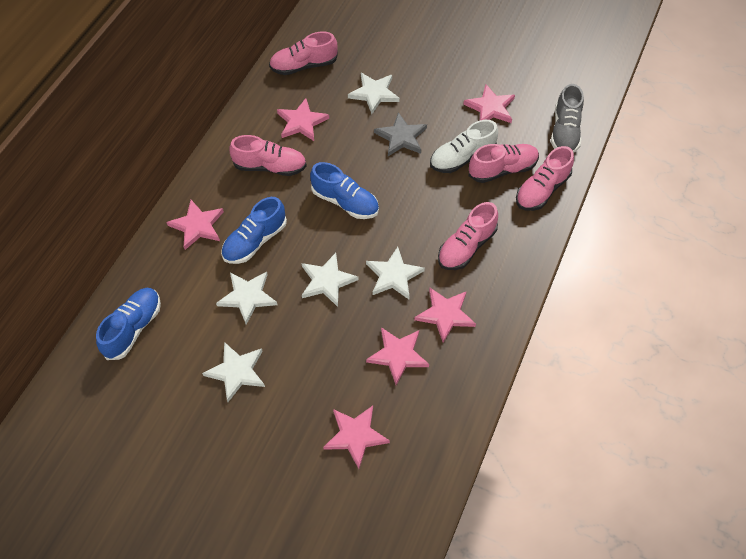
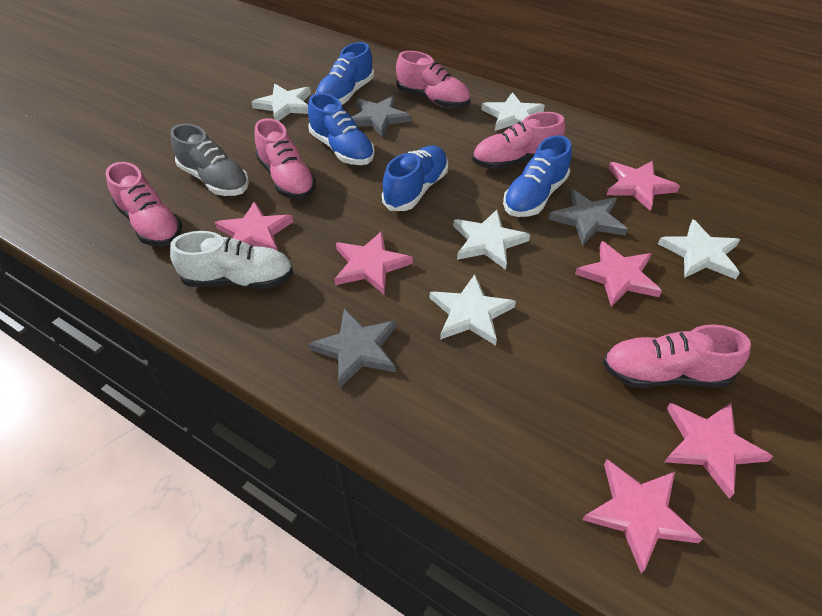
blue shoe: [96,288,161,360] [221,197,287,264] [310,162,379,219] = 3 -> [308,93,375,165] [315,42,374,105] [382,146,448,211] [503,135,572,217] = 4
grey star: [374,112,427,156] = 1 -> [308,308,396,388] [352,96,411,137] [548,189,627,246] = 3

